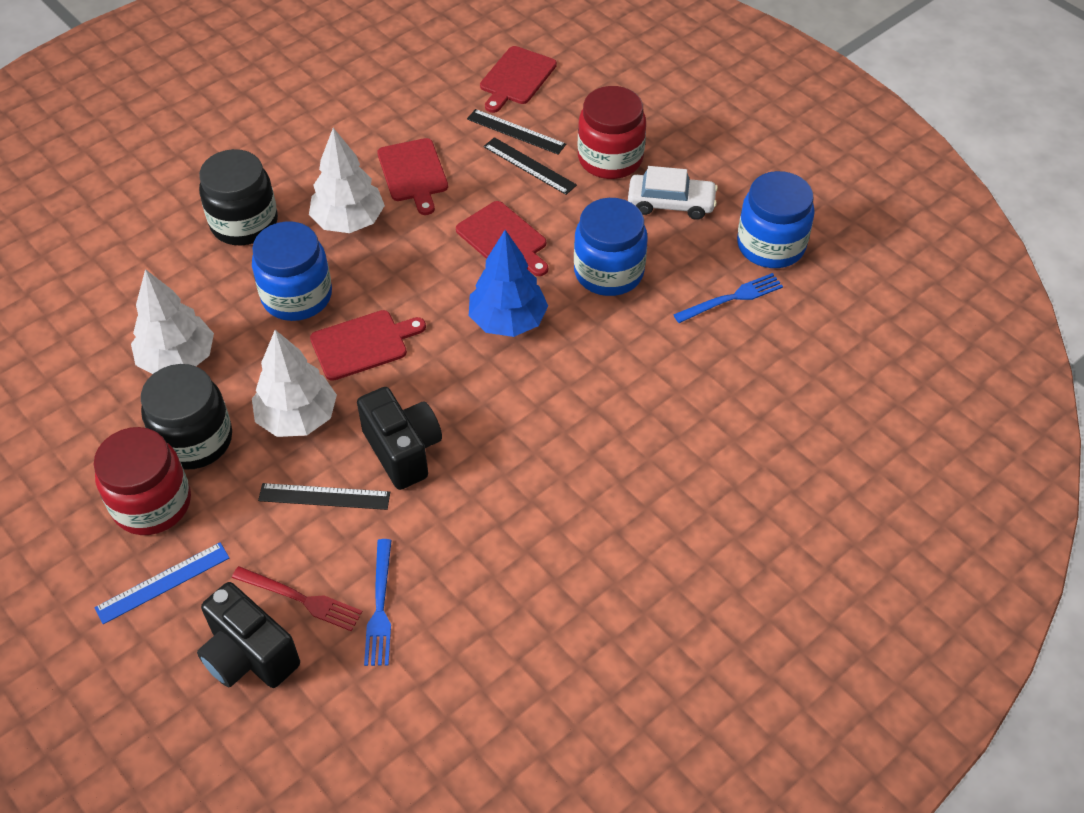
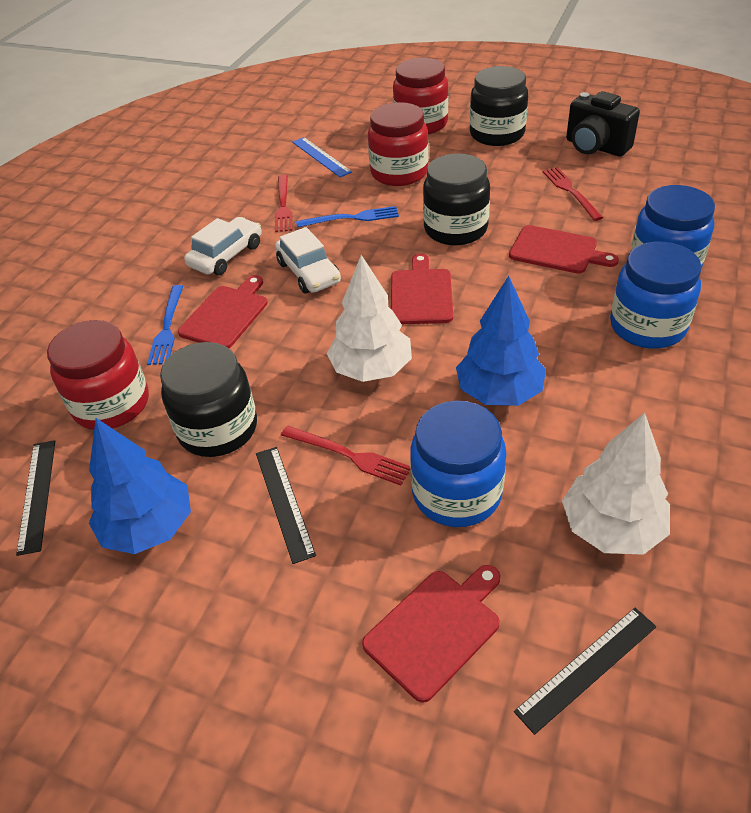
black camera: [197,582,300,688] [357,387,442,490] = 2 -> [566,91,640,156] = 1
black jar: [141,364,232,469] [199,149,278,245] = 2 -> [160,342,257,457] [423,153,490,245] [470,66,528,146] = 3
blue tree: [469,230,548,337] = 1 -> [89,418,191,554] [456,276,546,406] = 2
red fork: [232,566,362,632] = 1 -> [275,175,293,232] [281,426,410,486] [542,167,603,221] = 3
red jar: [94,427,191,535] [578,86,646,179] = 2 -> [47,320,149,430] [368,102,429,186] [393,58,448,134] = 3
white car: [628,166,718,220] = 1 -> [184,217,262,275] [275,227,341,294] = 2
white tree: [131,269,214,374] [252,330,337,437] [309,128,385,233] = 3 -> [327,255,412,382] [562,412,670,555] = 2

